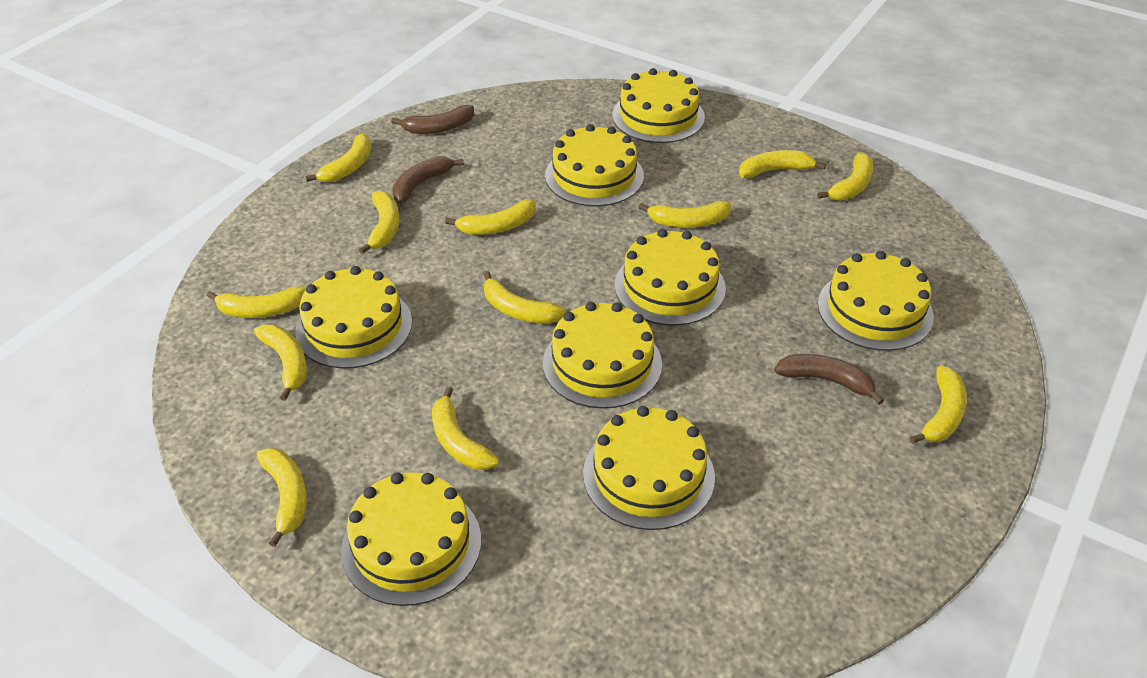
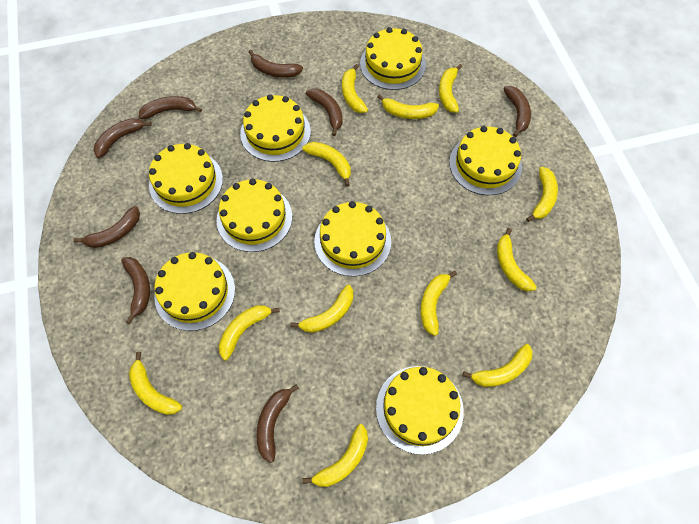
brown banana: [391,105,474,134] [392,156,464,204] [774,354,884,405] = 3 -> [74,206,140,248] [94,118,152,158] [121,257,150,324] [138,96,202,119] [249,50,303,78] [256,384,299,463] [306,88,343,136] [503,86,531,137] = 8

